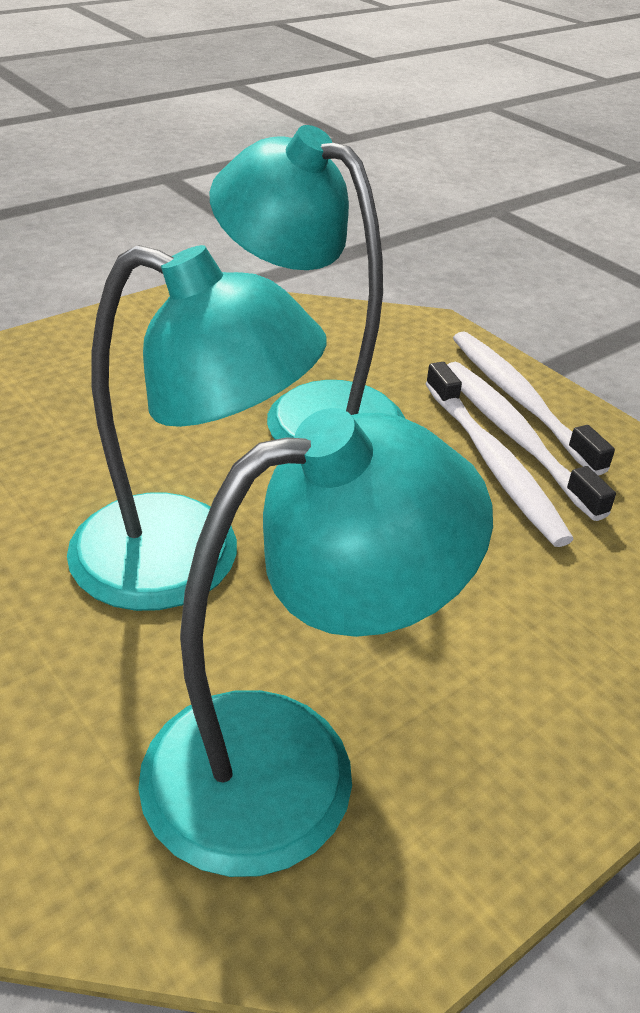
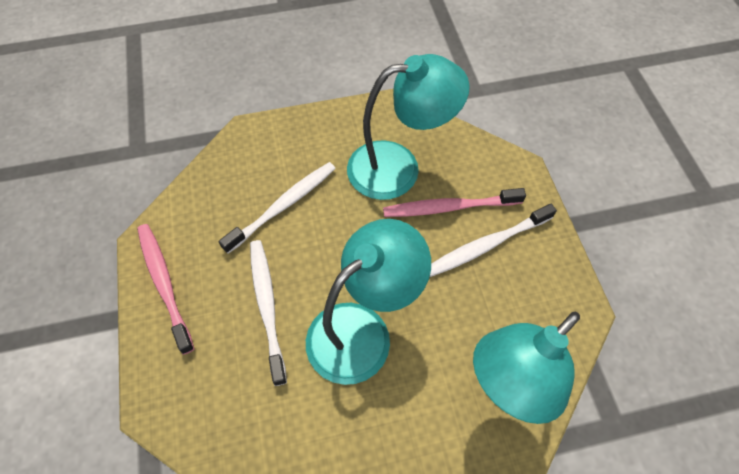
pink toothbrush: none = 0 -> [137,224,194,355] [383,188,526,217] = 2

